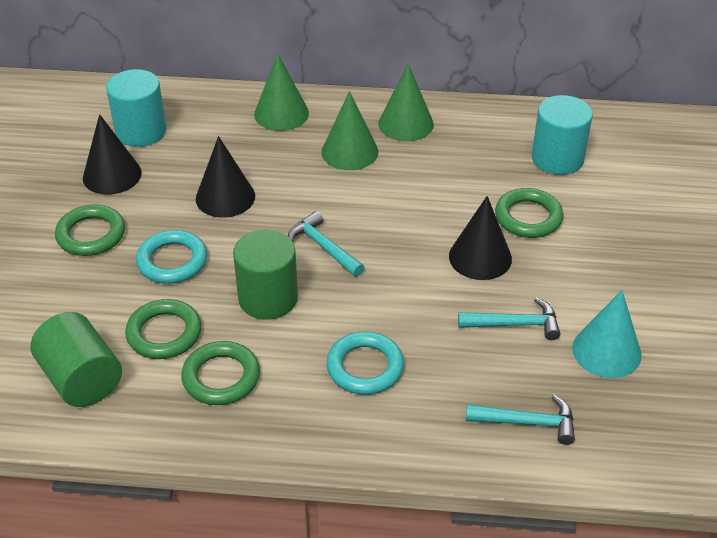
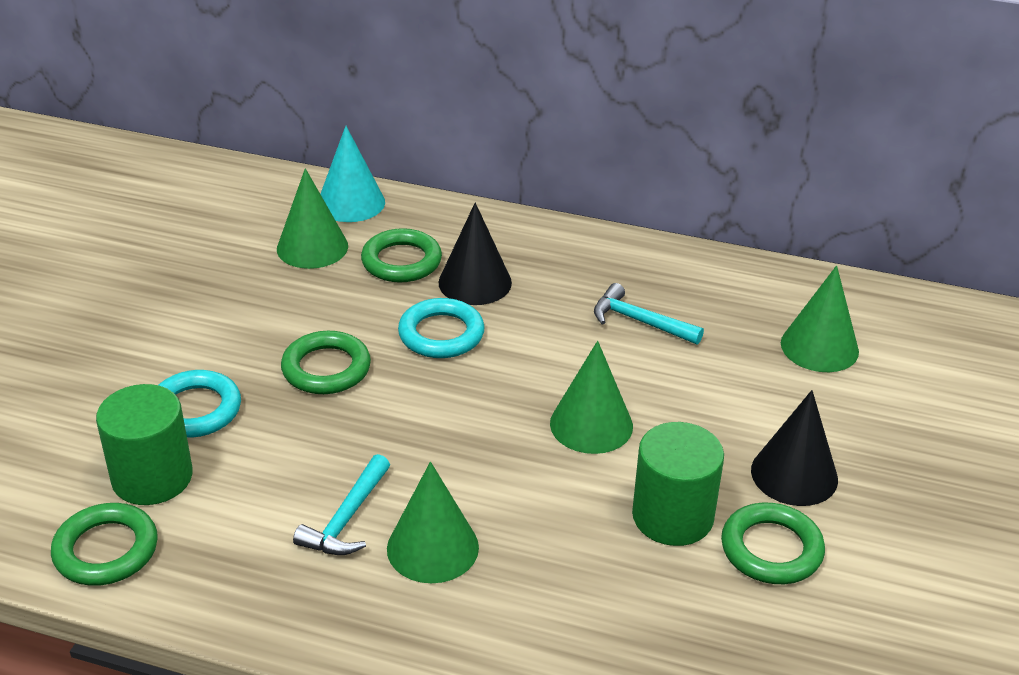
black cone: [83,114,142,195] [196,136,255,218] [449,196,512,280] = 3 -> [438,203,512,305] [751,390,838,506] = 2
green cone: [254,54,309,131] [321,91,378,170] [378,64,434,141] = 3 -> [277,168,348,269] [387,462,479,583] [550,341,633,454] [781,265,859,372] = 4
turquoise cylinder: [106,69,166,147] [532,95,593,175] = 2 -> none = 0
turquoise hammer: [288,211,365,277] [458,298,560,340] [466,395,575,445] = 3 -> [293,454,390,555] [594,283,704,345] = 2

